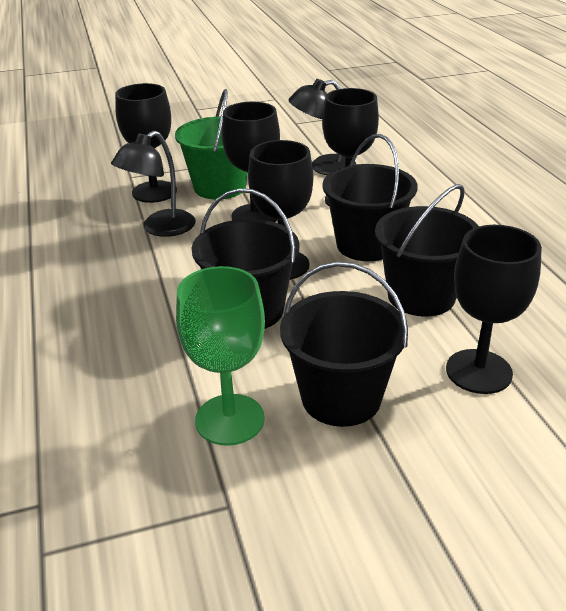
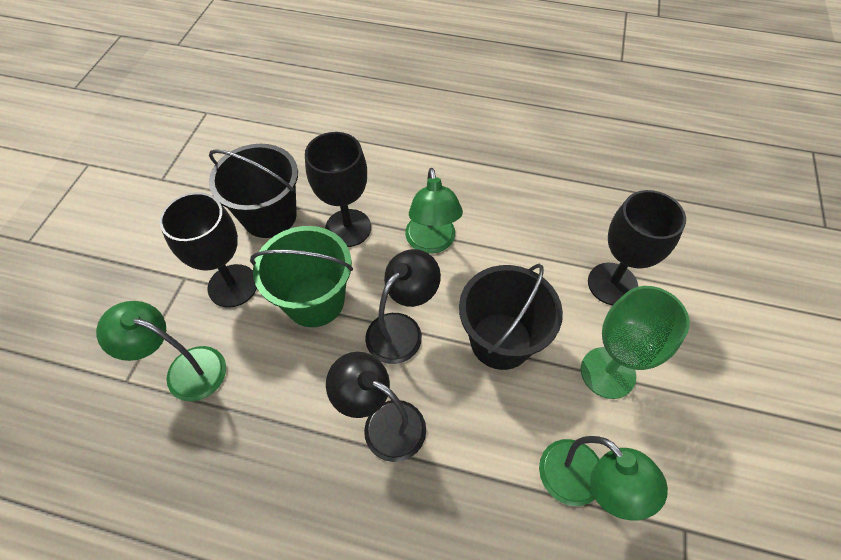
black bucket: [192,188,299,329] [280,262,408,427] [323,134,418,261] [375,184,479,316] = 4 -> [209,144,298,238] [459,264,563,370] = 2
black goblet: [115,83,177,203] [222,102,280,222] [248,140,313,280] [322,88,379,207] [446,225,542,394] = 5 -> [160,192,257,308] [305,132,371,247] [588,190,686,306] = 3
green lamp: none = 0 -> [96,301,226,401] [405,168,463,254] [539,436,668,520] = 3

